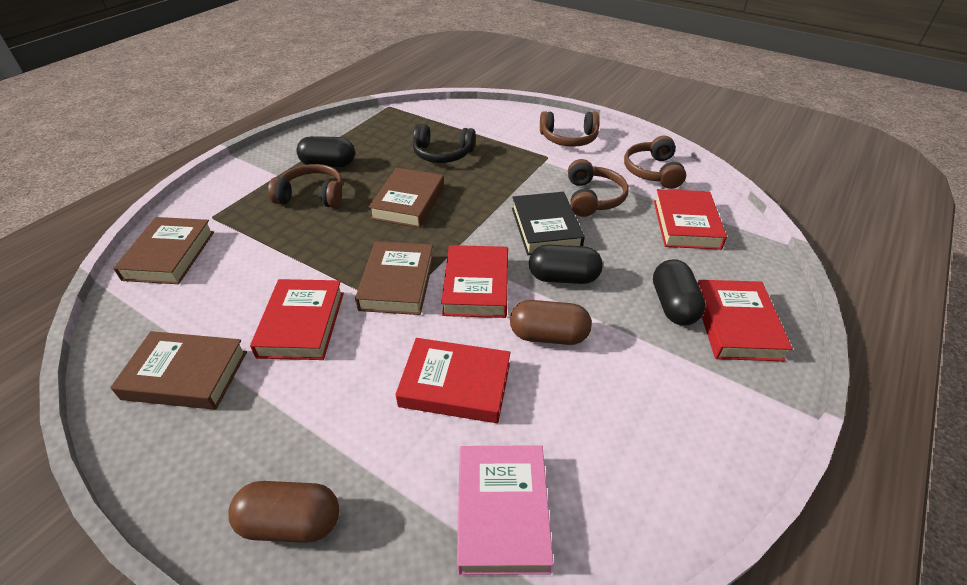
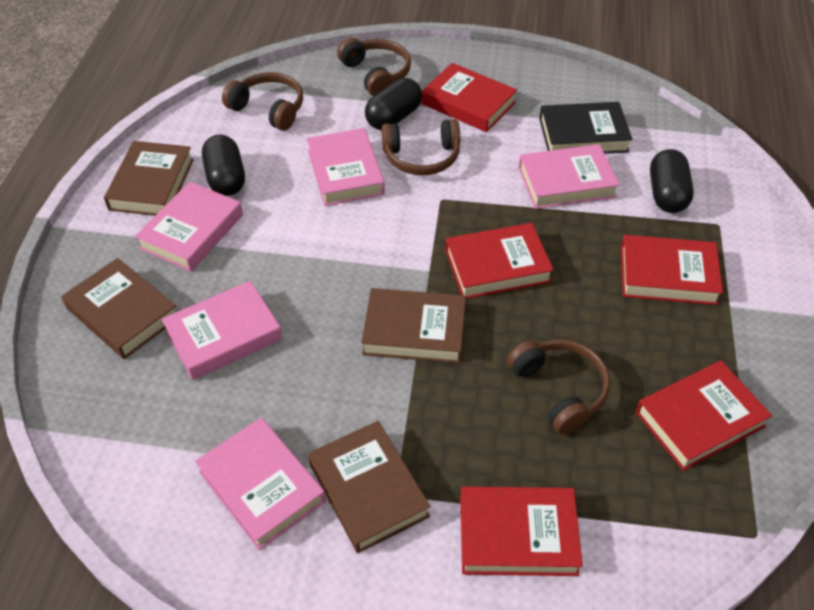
black headphones: [413,124,476,163] = 1 -> none = 0
brown capsule: [228,481,339,543] [510,300,592,345] = 2 -> none = 0
pink book: [457,445,553,575] = 1 -> [135,181,243,272] [161,281,282,380] [195,418,326,550] [307,128,385,206] [518,144,620,209] = 5

